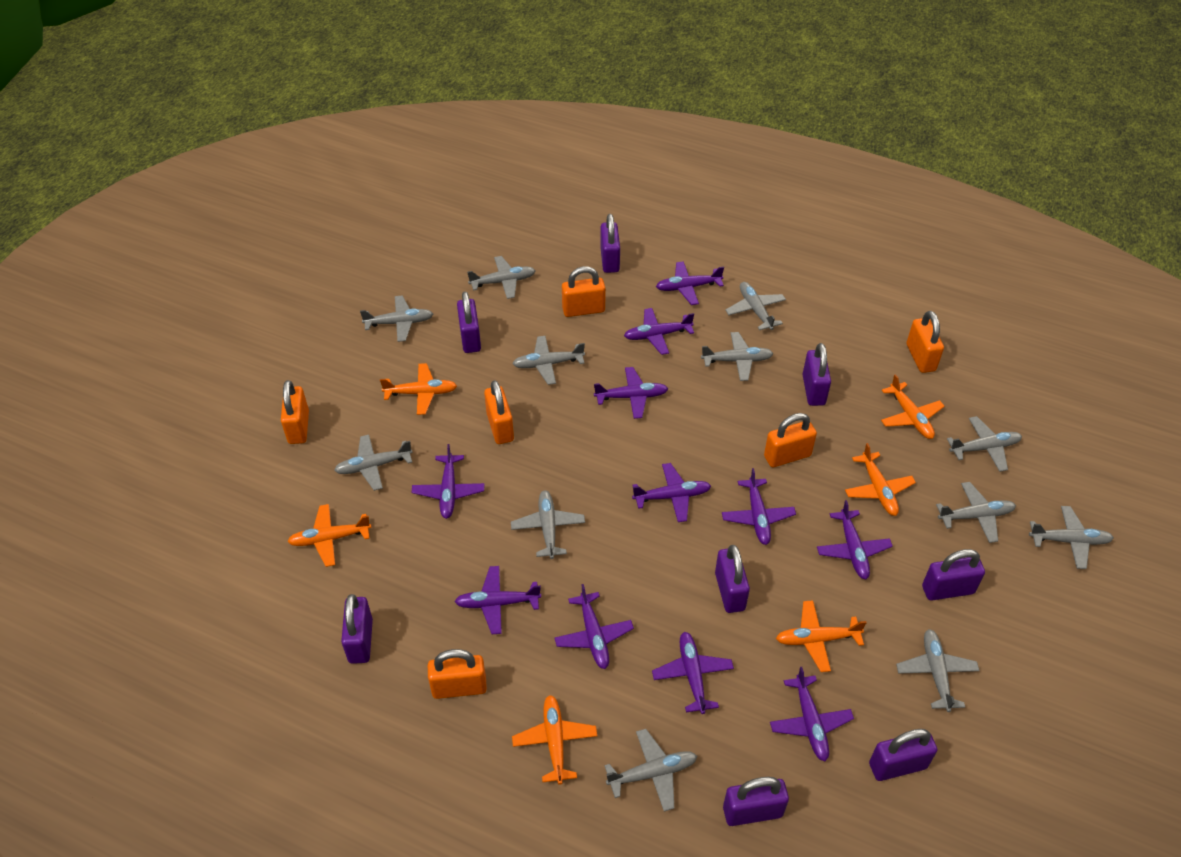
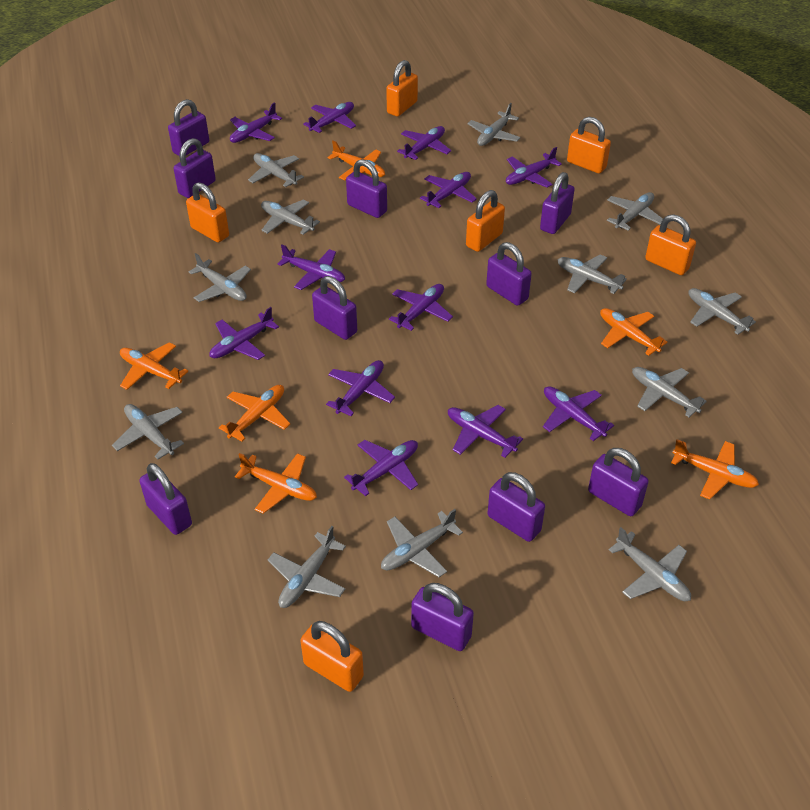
purple padlock: [341,594,373,664] [457,291,481,353] [600,214,620,273] [715,545,750,613] [723,777,789,826] [802,343,831,406] [869,729,937,781] [922,549,985,601] = 8 -> [139,463,192,535] [168,99,209,156] [173,138,216,198] [312,276,357,340] [346,159,387,218] [411,583,474,651] [486,242,532,306] [487,472,545,542] [540,172,575,234] [588,448,649,516] = 10
purple plane: [412,444,484,519] [454,566,541,634] [555,584,634,669] [594,367,668,419] [624,308,694,355] [632,463,711,522] [652,632,734,714] [656,261,724,305] [722,468,796,545] [770,667,854,761] [817,500,893,579] = 11 -> [209,307,279,360] [230,102,282,143] [278,245,345,290] [303,102,356,133] [326,360,395,416] [344,440,418,496] [389,284,453,331] [397,126,451,160] [420,172,477,208] [448,405,523,458] [506,147,562,187] [543,386,614,441] = 12

